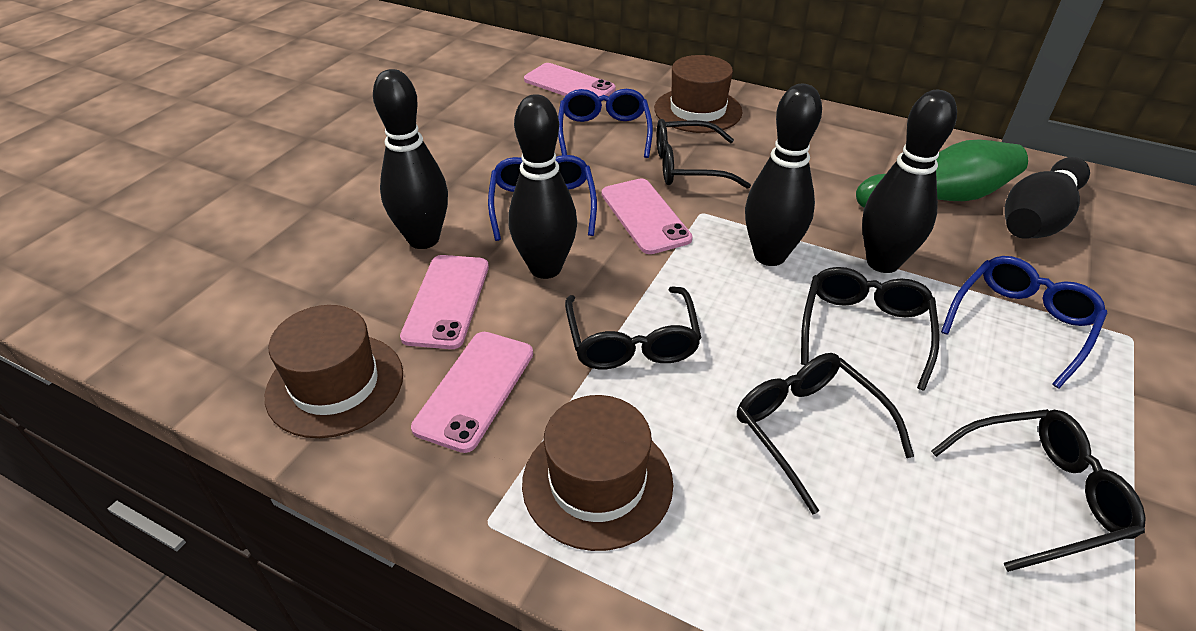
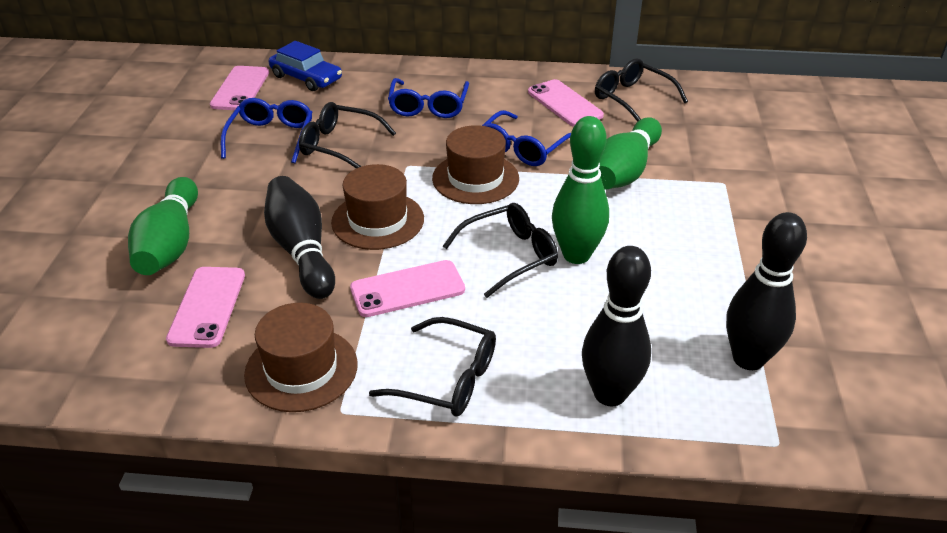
black bowling pin: [373,69,448,249] [508,94,577,279] [745,84,822,266] [862,90,957,273] [1005,157,1090,239] = 5 -> [264,176,335,299] [582,246,651,406] [726,212,807,370] = 3
black glasses: [565,286,702,369] [657,119,751,189] [737,353,914,514] [801,267,939,391] [931,409,1146,572] = 5 -> [299,102,396,169] [369,317,496,417] [443,203,558,298] [595,58,688,122] = 4
blue car: none = 0 -> [269,41,342,91] = 1
green bowling pin: [856,140,1028,208] = 1 -> [128,177,198,275] [552,116,609,264] [599,117,662,189] = 3

